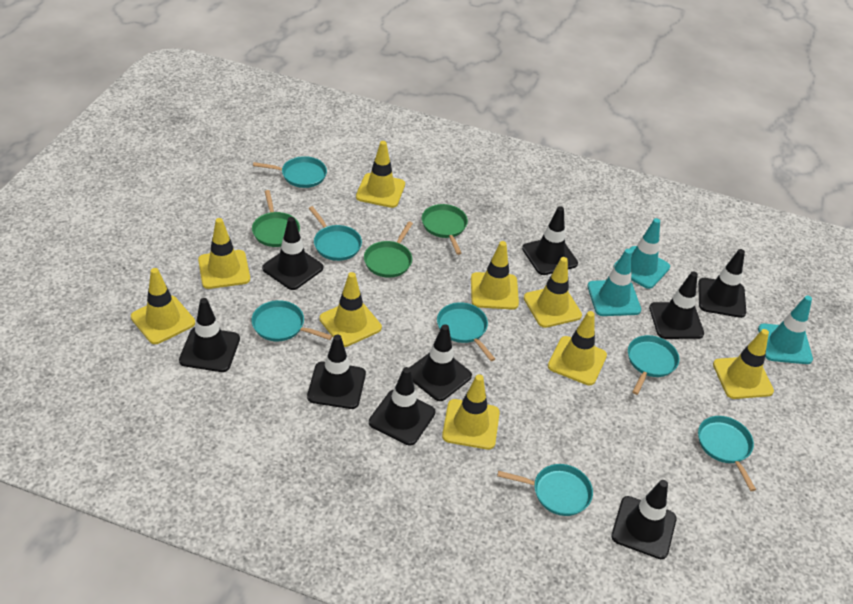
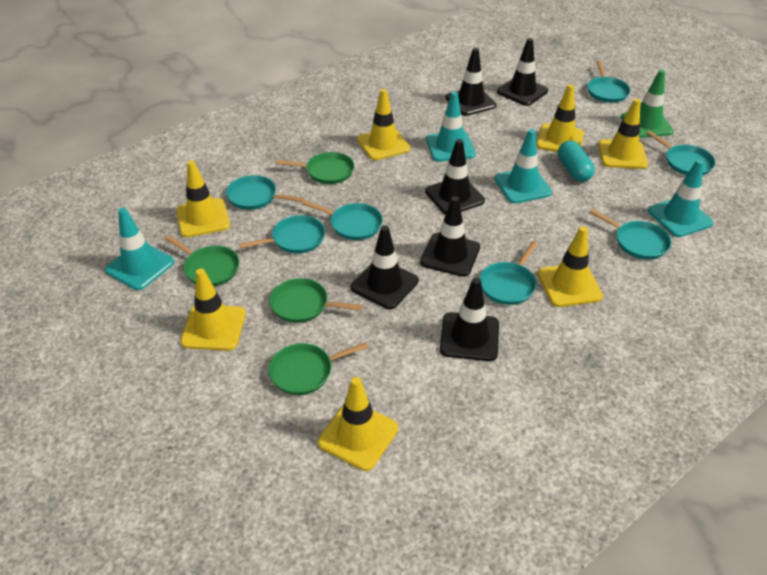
black traffic cone: [179,298,240,372] [262,217,323,290] [307,335,366,409] [369,367,435,445] [409,324,472,401] [522,206,578,275] [611,480,676,559] [649,272,704,339] [698,249,746,318] = 9 -> [351,225,418,309] [420,196,480,277] [425,139,485,215] [440,278,499,361] [445,48,497,116] [497,38,548,106] = 6
green pan: [252,190,300,247] [364,221,413,278] [422,204,468,255] = 3 -> [165,235,239,286] [269,278,363,323] [269,342,368,395] [275,152,354,184] = 4
green traffic cone: none = 0 -> [621,70,674,138] = 1
turquoise capsule: none = 0 -> [558,141,595,182] = 1
turquoise traffic cone: [588,249,641,316] [613,218,670,289] [758,295,813,364] = 3 -> [105,208,174,290] [426,91,476,162] [494,129,552,203] [648,159,713,237] = 4
yellow traffic cone: [131,268,195,344] [198,218,250,289] [320,272,382,347] [356,141,405,208] [442,374,500,450] [471,241,519,310] [524,257,582,328] [548,311,607,385] [713,329,774,399] = 9 -> [176,160,230,238] [180,269,246,351] [318,377,398,471] [357,89,410,160] [536,84,584,152] [538,226,603,307] [598,99,648,169] = 7

